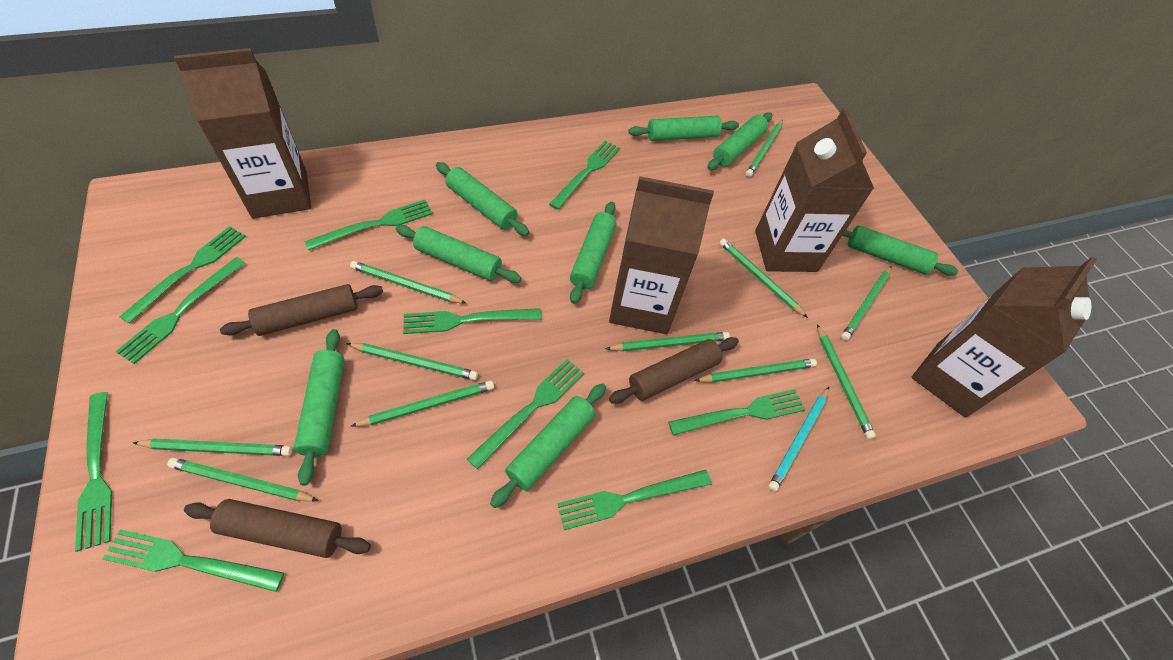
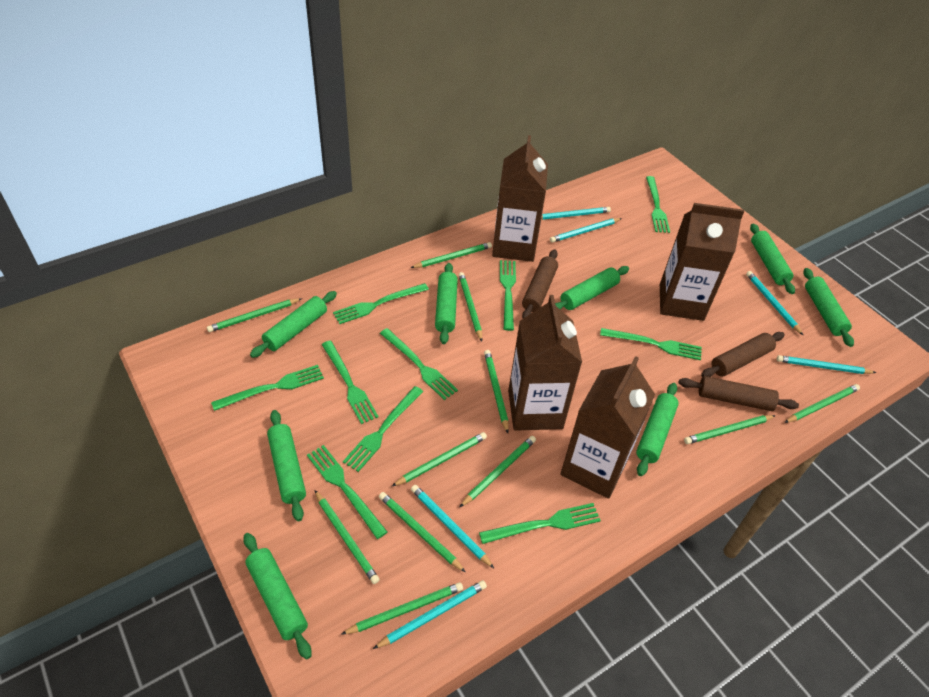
turquoise pencil: [768,387,829,492] = 1 -> [373,580,487,649] [411,485,494,568] [541,207,611,220] [550,218,622,243] [746,271,803,335] [777,355,876,374] = 6

